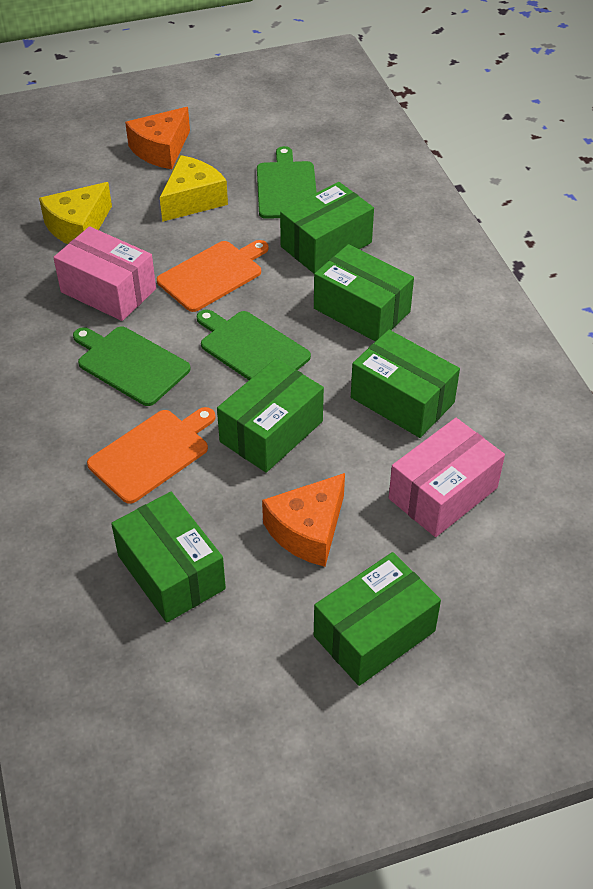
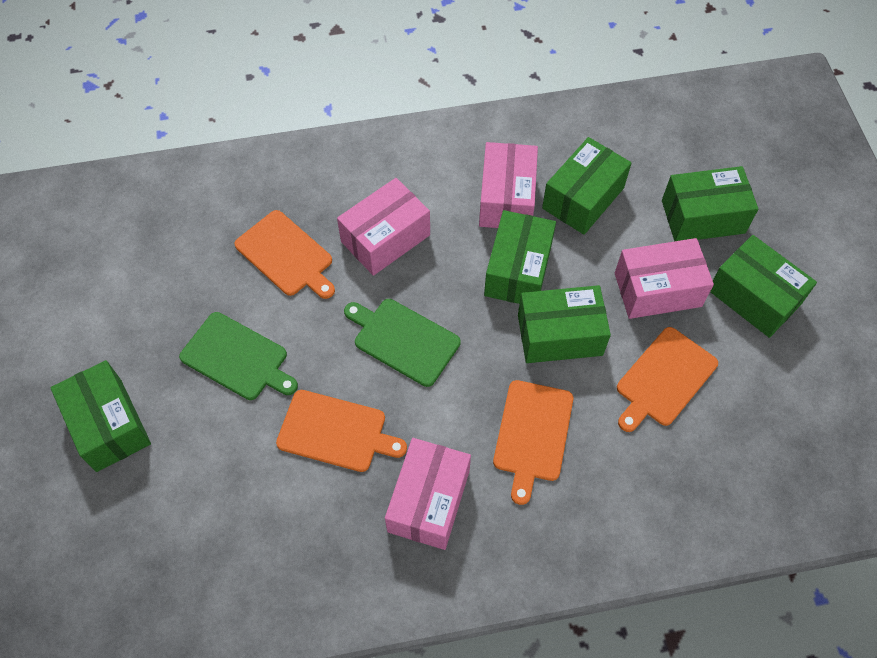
green cutting board: [73,327,191,406] [197,309,311,380] [257,146,317,219] = 3 -> [179,312,298,400] [344,299,461,387] = 2
orange cheese: [125,107,190,169] [262,473,345,567] = 2 -> none = 0
orange cutting board: [87,407,216,504] [157,240,269,312] = 2 -> [234,210,335,299] [276,390,407,472] [493,380,573,505] [617,327,718,432] = 4
pink box: [53,226,156,321] [389,418,505,537] = 2 -> [337,178,430,276] [385,438,471,550] [479,142,538,228] [615,238,714,319] = 4
yellow cheese: [39,182,112,244] [160,155,228,222] = 2 -> none = 0

